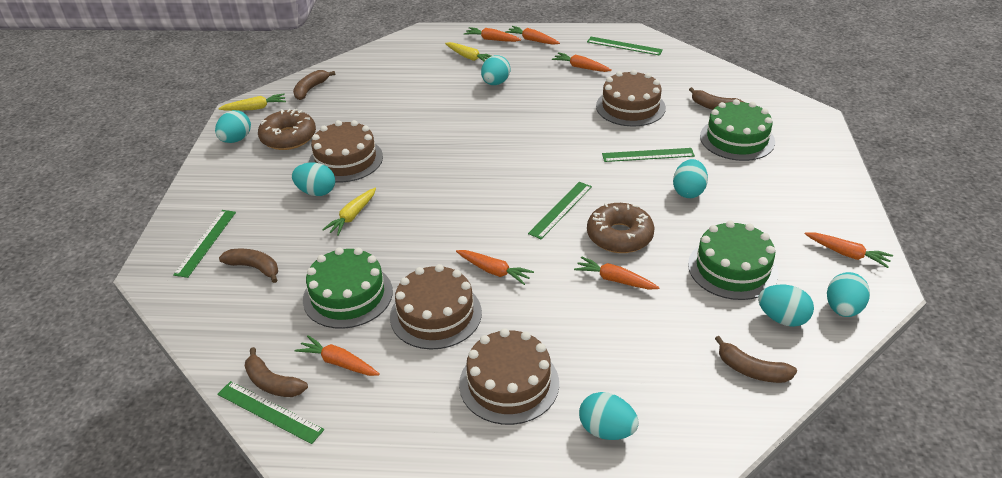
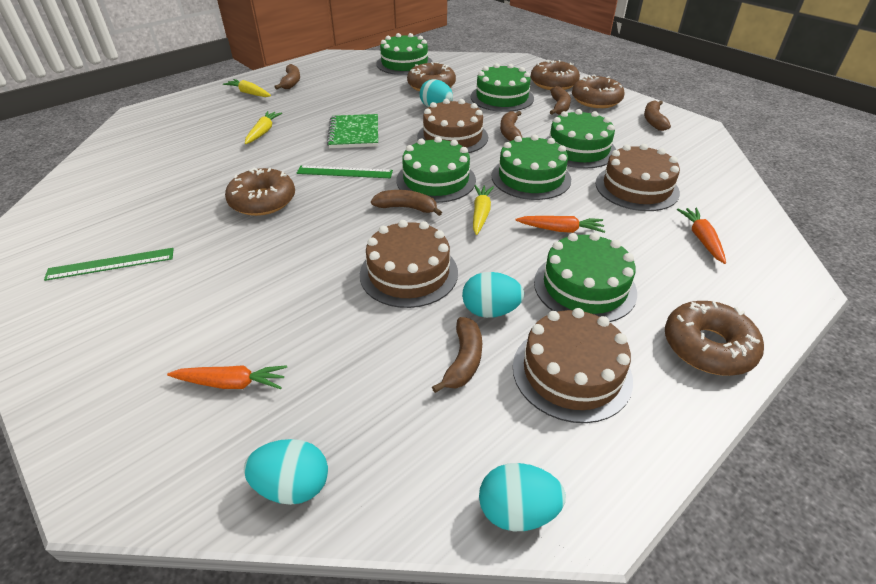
brown banana: [219,249,278,283] [245,347,308,397] [293,70,335,100] [689,87,743,110] [715,336,797,383] = 5 -> [274,64,300,90] [371,190,442,216] [432,317,482,393] [500,111,522,141] [550,86,571,115] [644,100,671,131] = 6
brown donut: [258,109,316,150] [587,203,655,253] = 2 -> [225,168,295,216] [407,62,456,92] [531,60,580,90] [572,75,624,108] [665,301,764,376] = 5
green cake: [303,247,393,329] [688,220,779,300] [700,99,775,161] = 3 -> [376,33,433,75] [396,137,476,203] [471,63,534,112] [492,134,571,200] [534,232,637,322] [545,109,616,168] = 6
green notebook: none = 0 -> [327,114,378,148] = 1
green ruler: [173,210,236,278] [217,381,324,444] [528,182,592,239] [587,37,663,56] [602,148,695,162] = 5 -> [44,248,174,281] [297,165,393,178] = 2
orange carrot: [295,335,380,376] [456,250,534,285] [464,27,521,42] [505,26,560,45] [552,52,612,72] [574,256,660,290] [805,232,893,268] = 7 -> [167,365,287,389] [515,216,605,233] [677,208,726,264] = 3
turquoise egg: [215,110,251,143] [292,162,335,196] [481,55,510,85] [579,392,639,440] [673,159,708,198] [758,285,814,327] [827,272,870,317] = 7 -> [244,439,328,505] [420,79,453,107] [462,272,524,318] [479,463,566,531] = 4

